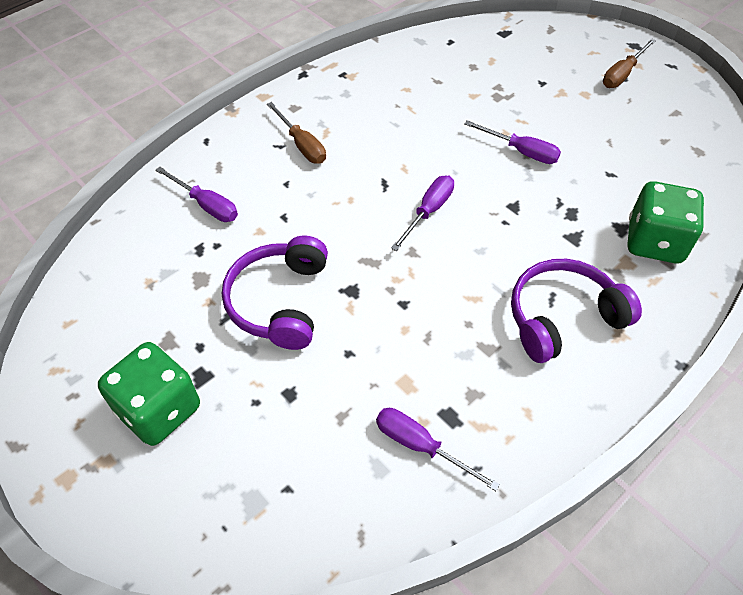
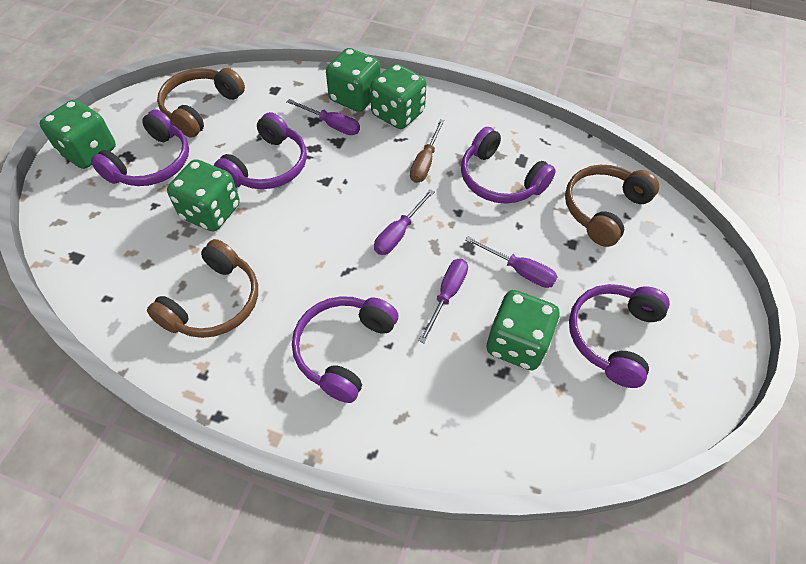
brown headphones: none = 0 -> [147,239,258,338] [157,68,245,138] [565,165,659,247] = 3
brown screwdriver: [267,102,326,164] [603,38,656,88] = 2 -> [410,119,445,183] = 1
green dice: [98,342,200,446] [628,181,704,263] = 2 -> [40,100,116,169] [167,159,240,232] [326,48,381,112] [370,64,427,129] [486,290,560,370] = 5
purple headphones: [222,236,328,350] [511,259,642,363] = 2 -> [91,109,189,186] [214,112,307,189] [292,296,398,403] [461,127,556,204] [569,284,670,388] = 5

